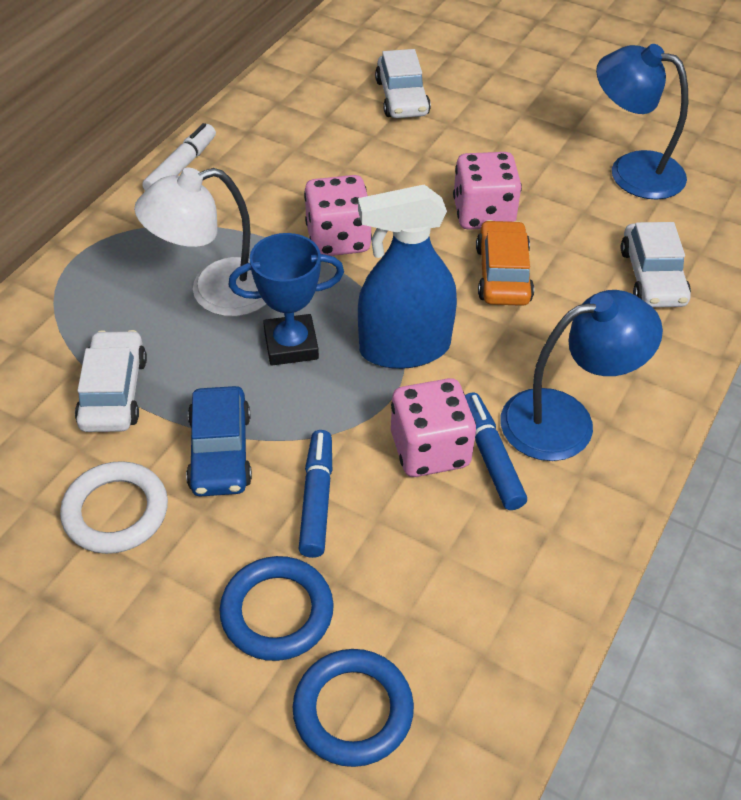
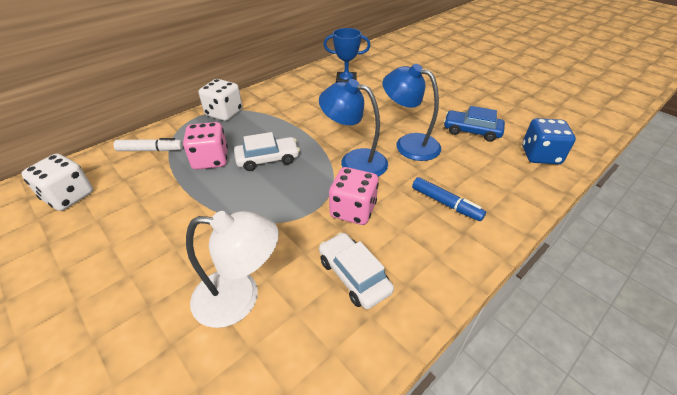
blue dice: none = 0 -> [522,118,576,164] = 1
blue marker: [299,430,332,558] [465,392,527,510] = 2 -> [412,177,486,221] = 1
blue ring: [219,556,334,661] [293,649,414,767] = 2 -> none = 0
blue spray bottle: [358,185,457,369] = 1 -> none = 0
orange car: [476,220,534,306] = 1 -> none = 0
pink dice: [304,175,372,256] [391,378,476,477] [453,152,522,230] = 3 -> [183,122,228,170] [329,167,379,225] = 2
white car: [75,330,147,432] [375,49,431,118] [621,222,691,307] = 3 -> [234,132,300,171] [319,232,394,309] = 2
white dice: none = 0 -> [21,154,93,211] [198,79,243,121] = 2
white ring: [60,461,168,554] = 1 -> none = 0

